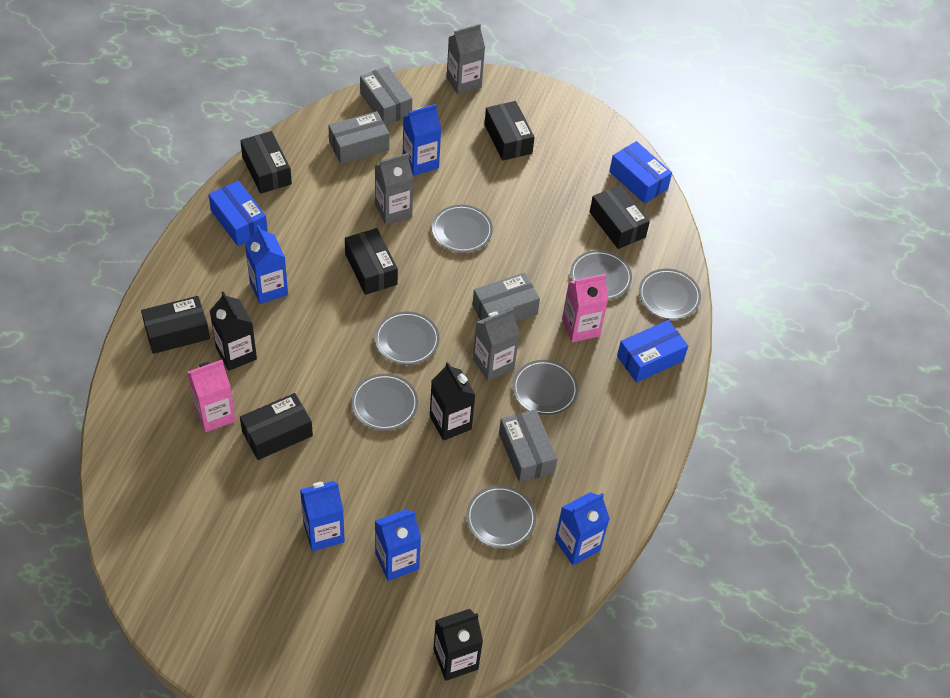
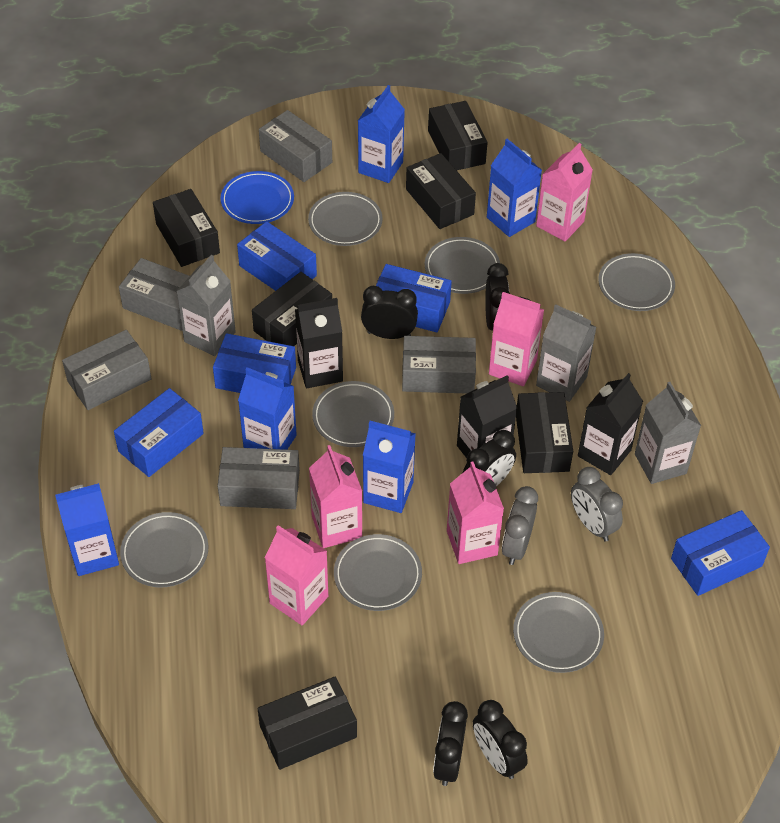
black clock: none = 0 -> [361,286,418,339] [433,701,468,786] [463,430,516,486] [473,700,528,779] [485,263,510,330] = 5
blue box: [208,181,268,246] [609,141,672,204] [617,320,688,382] = 3 -> [114,388,204,477] [213,333,296,393] [237,221,317,291] [376,264,452,332] [671,510,770,596] = 5
blue plate: none = 0 -> [221,171,294,224] = 1
grey box: [328,111,389,164] [360,66,412,125] [472,273,540,322] [499,409,557,483] = 4 -> [62,330,151,410] [119,258,189,331] [217,447,300,509] [259,110,332,182] [402,336,476,394] = 5
grey clock: none = 0 -> [502,486,538,565] [571,467,623,542] = 2
pink carton: [187,360,236,432] [562,274,608,342] = 2 -> [265,525,328,625] [309,445,362,548] [447,462,504,564] [489,292,544,386] [536,143,593,241] = 5

